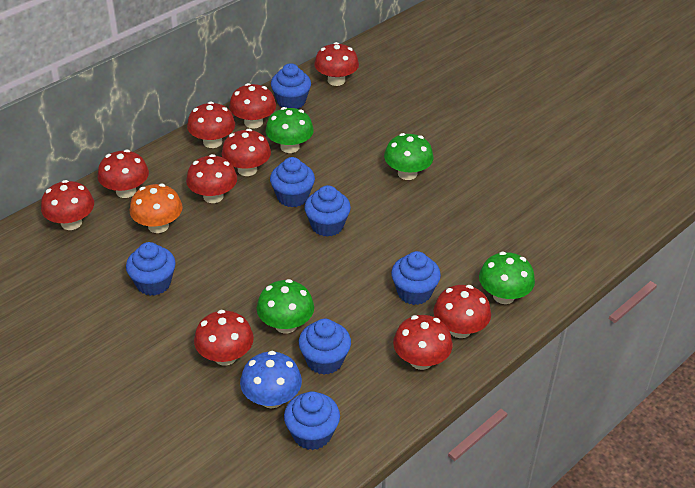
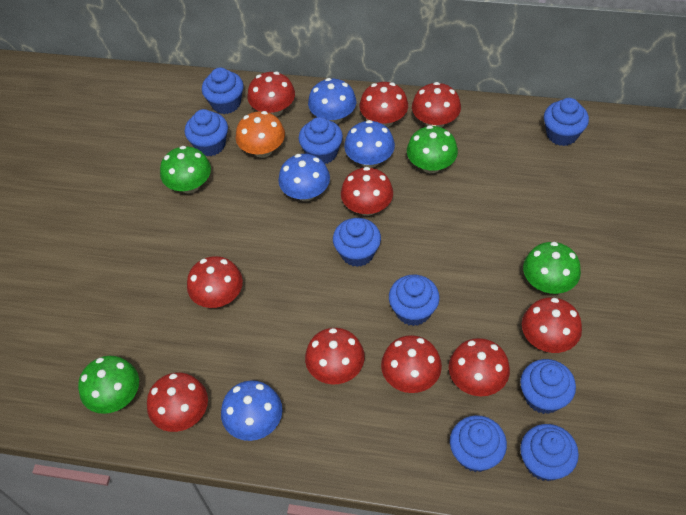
blue cupcake: [126,242,176,296] [270,157,315,207] [271,63,311,109] [284,391,340,450] [299,319,351,375] [304,185,351,237] [391,251,441,305] = 7 -> [185,109,228,156] [202,68,243,114] [299,117,343,164] [333,218,381,267] [389,275,440,326] [450,415,507,472] [520,359,576,414] [520,424,579,481] [544,98,589,146] = 9
blue mushroom: [240,351,302,408] = 1 -> [221,380,282,441] [278,154,330,201] [308,78,356,124] [344,120,395,168] = 4

